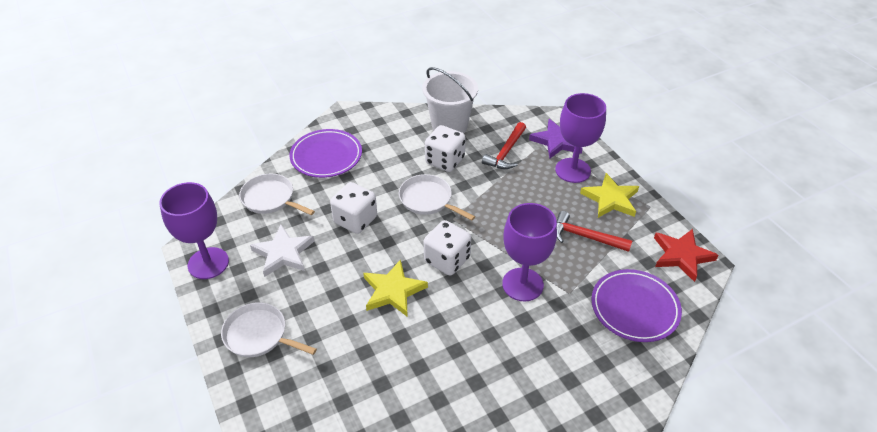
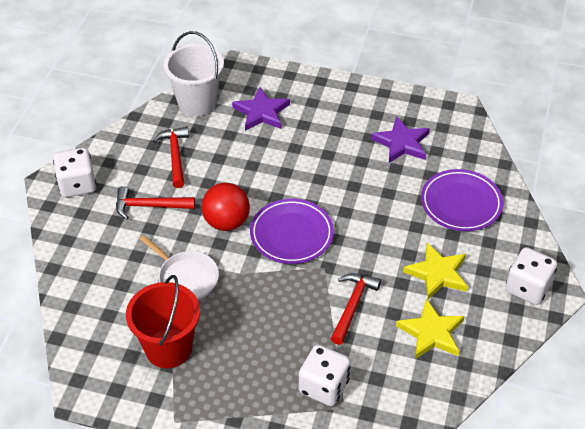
purple goblet: [159,182,229,279] [502,203,557,301] [555,93,606,183] = 3 -> none = 0
purple star: [529,119,583,159] = 1 -> [232,87,290,131] [371,116,430,163] = 2
red ball: none = 0 -> [201,183,250,231] = 1
red bucket: none = 0 -> [126,275,200,368] = 1
red hammer: [482,122,526,169] [557,211,632,252] = 2 -> [116,186,195,219] [153,127,189,188] [331,273,381,345] = 3
red star: [654,229,719,282] = 1 -> none = 0
white pan: [221,302,317,357] [239,174,315,215] [399,174,475,220] = 3 -> [139,235,219,300] = 1
white star: [250,225,314,277] = 1 -> none = 0

